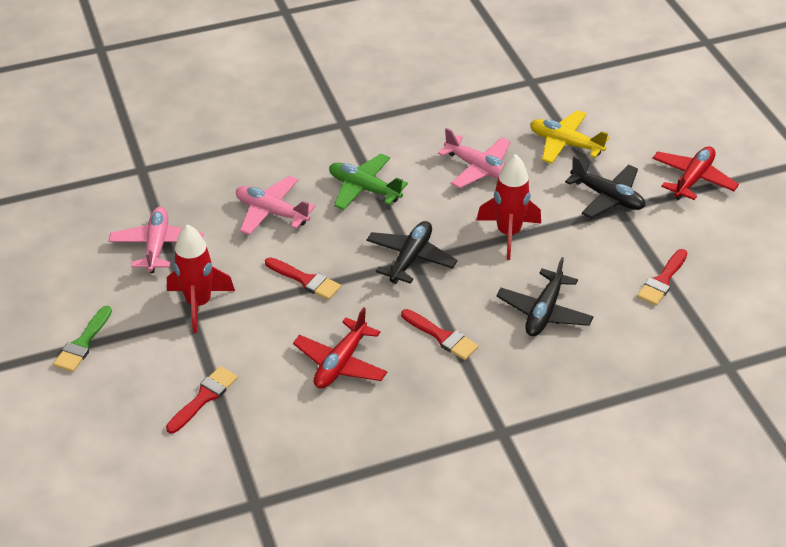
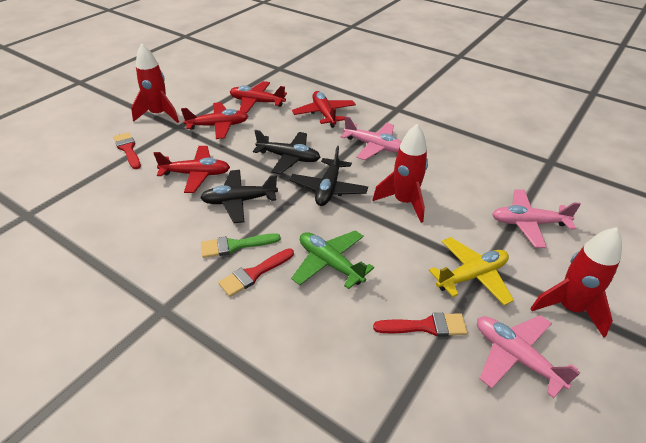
red brush: [166,366,238,434] [265,257,341,300] [401,309,478,360] [637,249,687,306] = 4 -> [113,132,141,169] [218,248,294,297] [373,313,467,337] = 3
red plane: [293,307,387,389] [652,146,739,200] = 2 -> [154,146,230,193] [181,102,248,139] [230,81,287,113] [292,91,356,128] = 4
red rocket: [167,224,235,333] [476,154,541,260] = 2 -> [131,43,179,123] [372,124,428,223] [530,227,622,338] = 3

